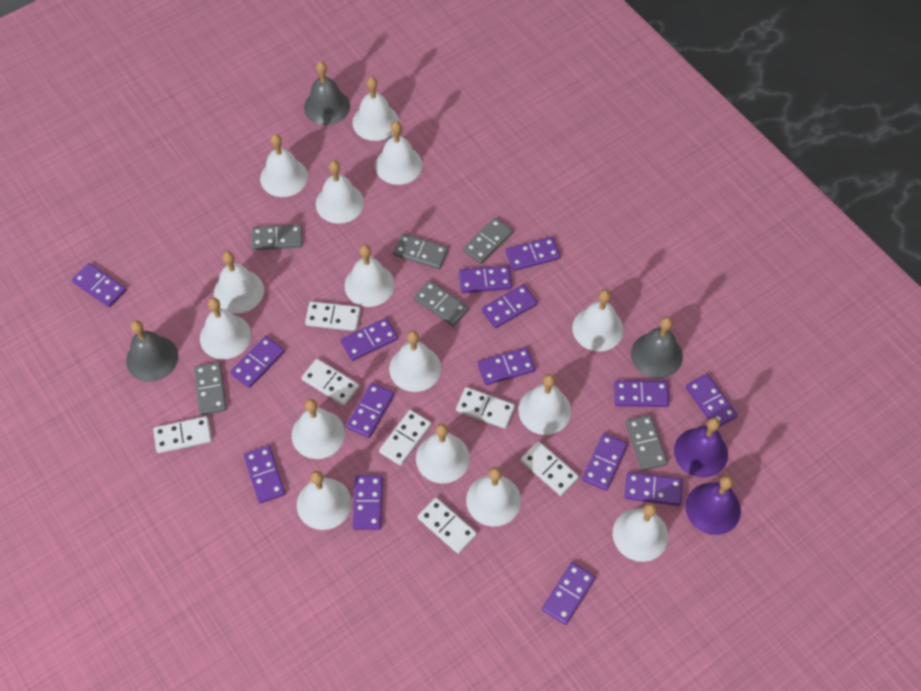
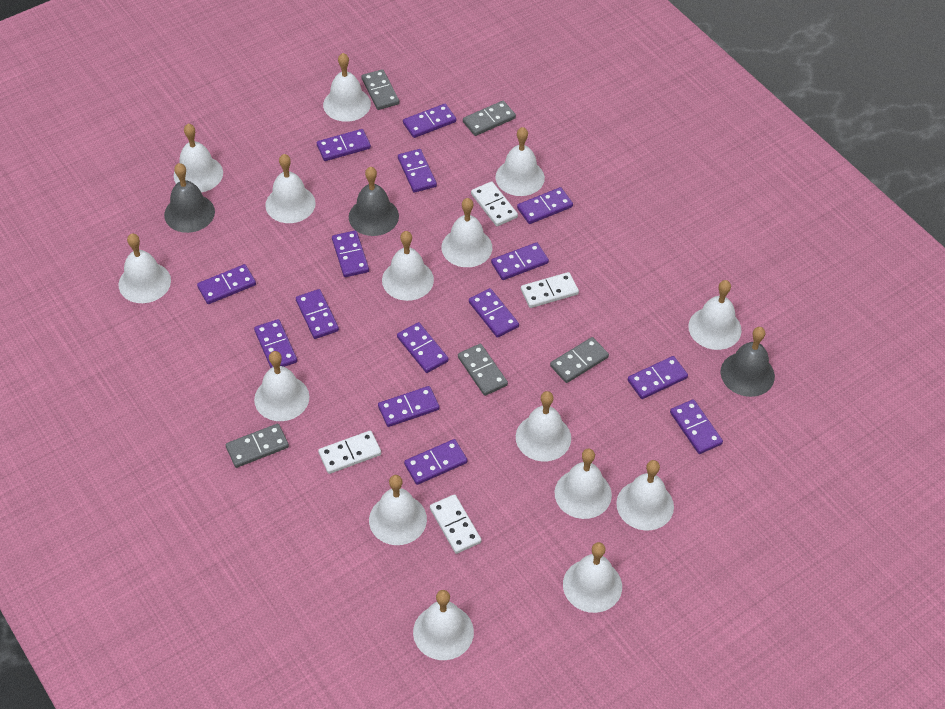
grey domino: [194,362,227,415] [251,224,302,250] [393,233,448,269] [414,280,469,326] [463,217,513,264] [626,415,668,471] = 6 -> [226,424,289,468] [361,69,399,110] [458,344,508,396] [463,101,516,136] [550,337,609,383] = 5
purple bell: [674,417,728,478] [686,476,741,535] = 2 -> none = 0
white domino: [153,416,212,453] [301,359,359,406] [305,301,361,331] [379,410,432,466] [418,498,477,554] [456,387,515,429] [521,441,579,496] = 7 -> [318,431,381,474] [430,494,482,554] [471,181,518,226] [521,272,579,308] = 4

